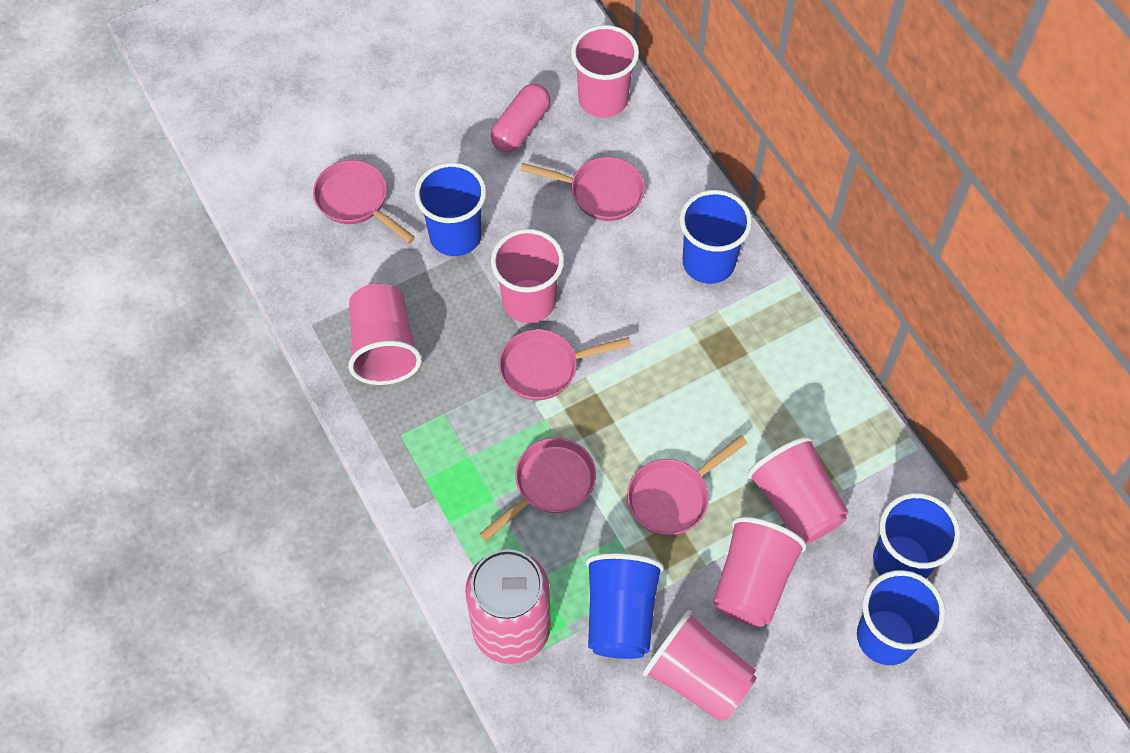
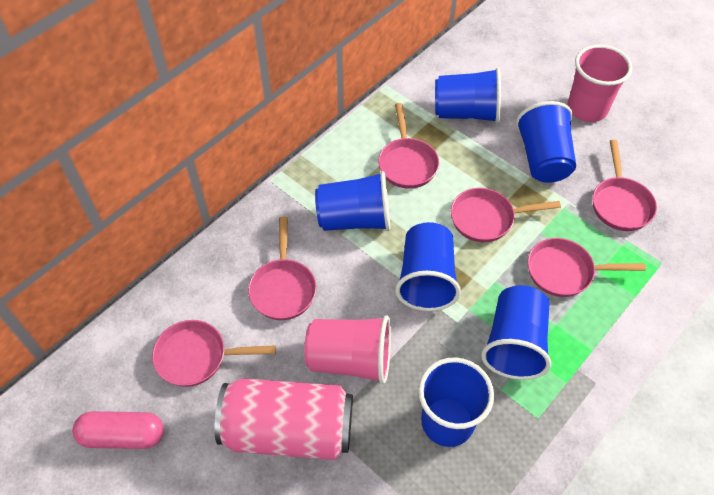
blue cup: [415,163,486,256] [586,553,664,659] [680,190,752,284] [857,570,945,665] [873,493,960,579] = 5 -> [315,171,390,231] [395,222,461,311] [418,358,494,447] [435,68,501,123] [481,285,551,380] [516,101,576,183] = 6
pink cup: [348,283,422,385] [491,229,564,323] [571,25,639,118] [642,610,757,721] [713,516,807,627] [747,436,849,544] = 6 -> [304,315,391,384] [567,45,632,122] = 2
pink pan: [313,160,415,243] [480,438,596,541] [499,329,631,400] [520,157,645,221] [627,435,747,536] = 5 -> [152,320,276,387] [248,217,317,320] [378,103,439,189] [451,188,561,242] [527,238,646,297] [592,140,657,231] = 6

